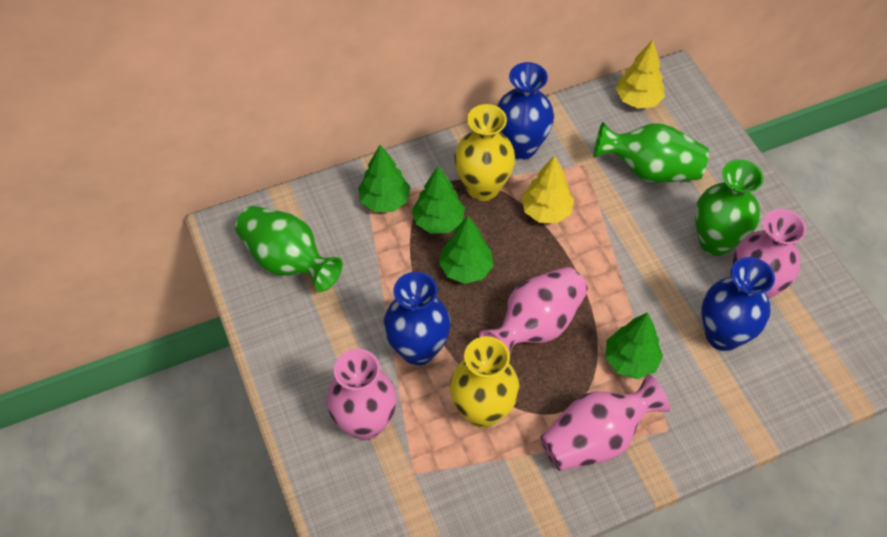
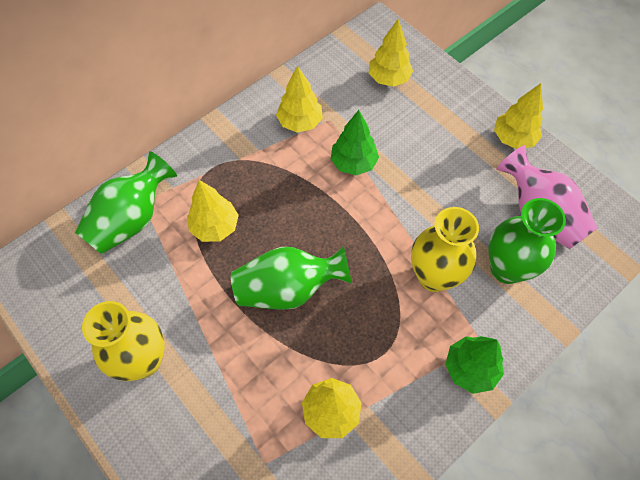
blue vase: [383,272,451,366] [497,62,554,160] [701,257,775,351] = 3 -> none = 0
green tree: [358,145,410,212] [412,166,465,234] [439,216,494,284] [605,312,663,379] = 4 -> [331,110,379,176] [445,336,504,394] = 2
pink vase: [326,349,397,440] [479,267,588,354] [540,374,670,471] [733,209,806,299] = 4 -> [496,145,597,249] = 1
yellow tree: [521,155,574,223] [616,40,665,109] = 2 -> [187,180,239,242] [276,65,323,133] [302,378,362,438] [369,19,413,87] [494,83,543,149] = 5

